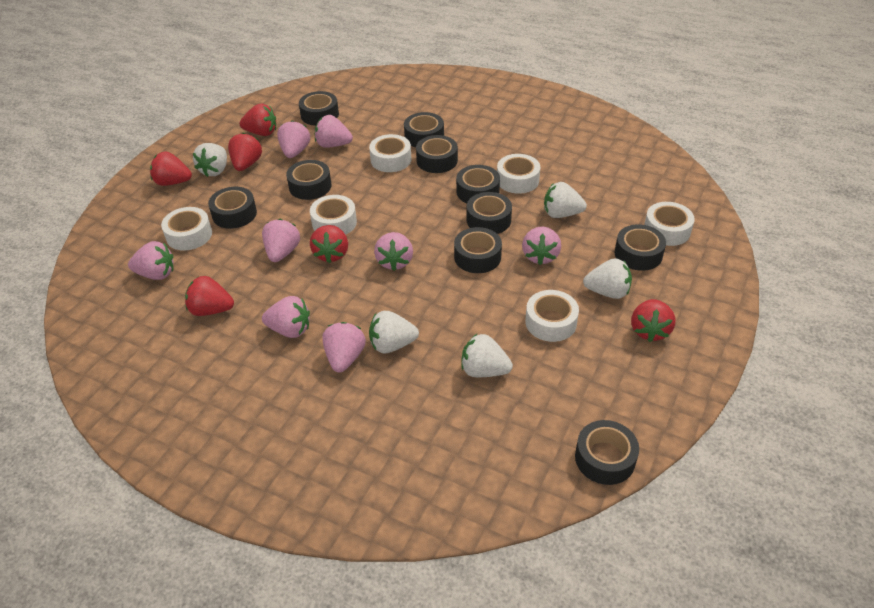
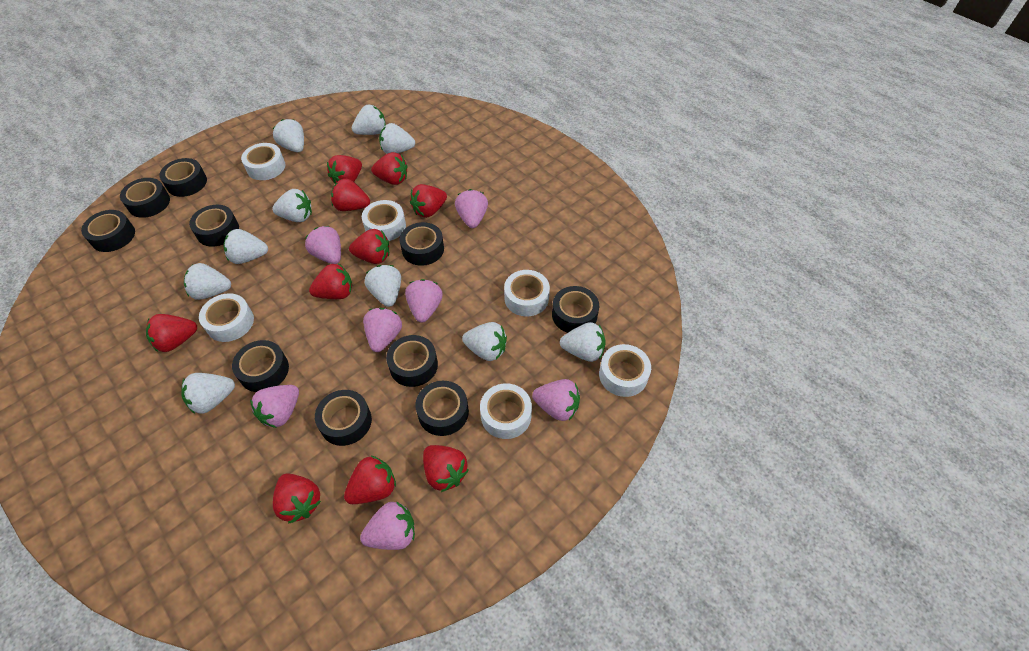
pink strawberry: [128,241,173,280] [262,219,300,262] [262,296,310,338] [277,120,310,158] [315,115,353,148] [322,322,366,372] [374,232,413,271] [522,227,561,265] = 8 -> [250,385,299,428] [305,226,341,264] [360,502,415,550] [363,308,402,352] [405,279,443,323] [455,189,488,228] [532,379,580,421] = 7
red strawberry: [150,151,192,186] [185,276,234,316] [228,133,262,171] [239,103,276,136] [310,225,348,263] [631,299,676,342] = 6 -> [146,314,197,352] [273,474,321,524] [309,263,352,299] [327,155,362,184] [331,179,370,211] [344,456,396,504] [349,229,389,264] [371,152,408,185] [410,184,447,218] [423,445,469,492] = 10
white strawberry: [193,143,227,177] [369,311,419,353] [462,334,513,377] [544,182,587,218] [583,258,632,299] = 5 -> [182,373,235,414] [184,263,231,300] [223,229,268,264] [272,189,312,222] [273,119,304,152] [352,105,386,135] [365,265,401,307] [379,123,415,154] [462,322,507,361] [560,322,606,362] = 10

